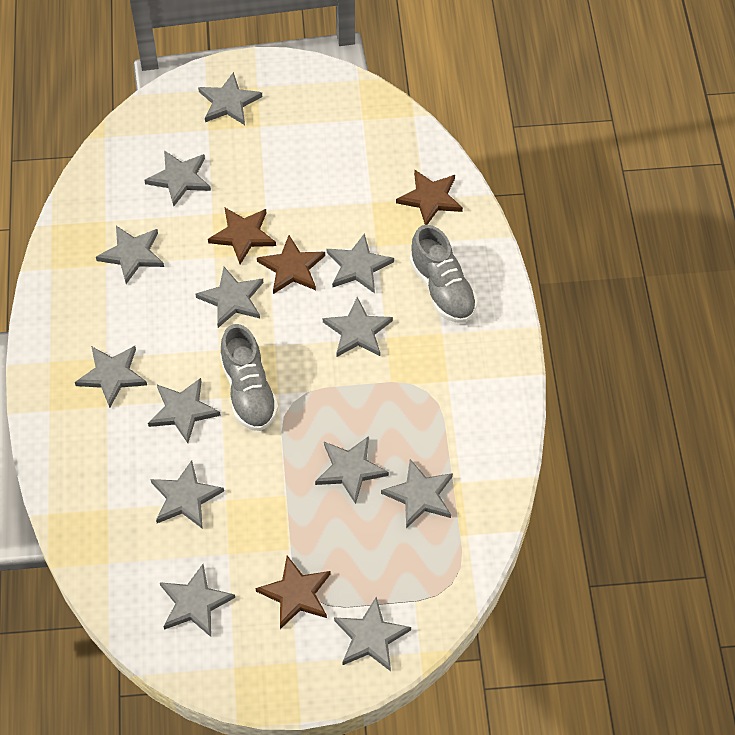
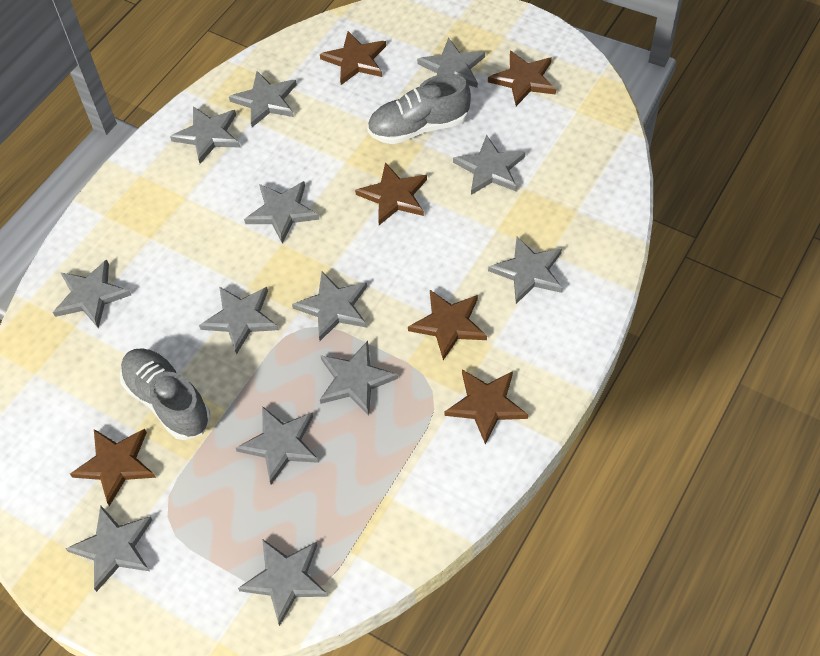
brown star: [208,208,276,264] [256,556,331,629] [257,235,325,294] [396,169,463,225] = 4 -> [70,429,156,506] [320,31,386,85] [355,162,427,225] [408,290,487,360] [444,370,528,444] [488,51,556,106] = 6

